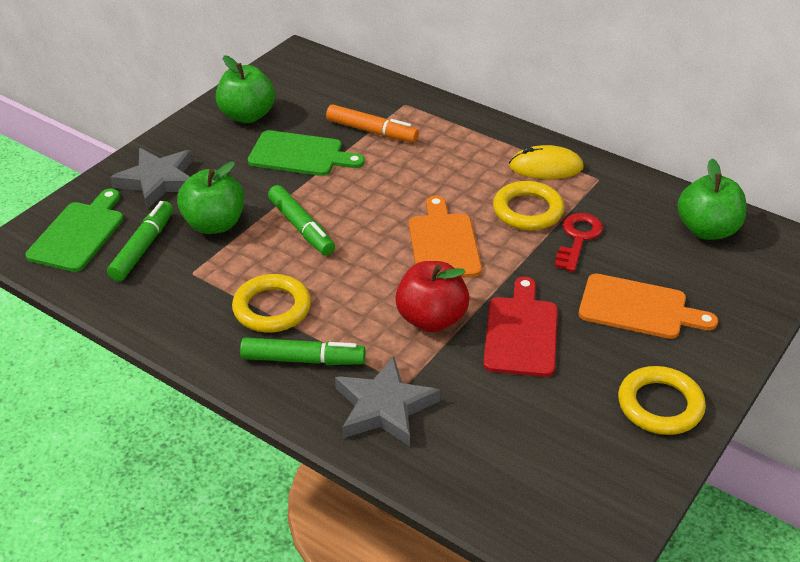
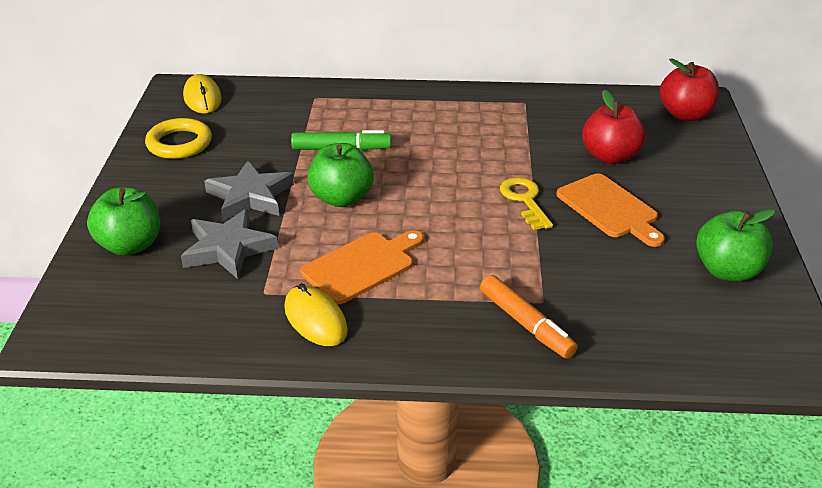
green cutting board: [25,189,123,272] [248,130,365,176] = 2 -> none = 0
green marker: [107,201,173,281] [240,338,366,365] [268,185,335,256] = 3 -> [291,130,391,150] = 1
red apple: [395,261,470,332] = 1 -> [582,90,646,164] [660,59,719,121] = 2
red cutting board: [483,277,558,377] = 1 -> none = 0
red key: [555,213,603,272] = 1 -> none = 0
yellow key: none = 0 -> [500,177,553,230] = 1
yellow mouse: [509,145,584,179] = 1 -> [183,74,222,113] [284,283,348,346] = 2
yellow ring: [232,274,311,332] [493,181,564,230] [618,366,706,435] = 3 -> [145,118,212,159] = 1

